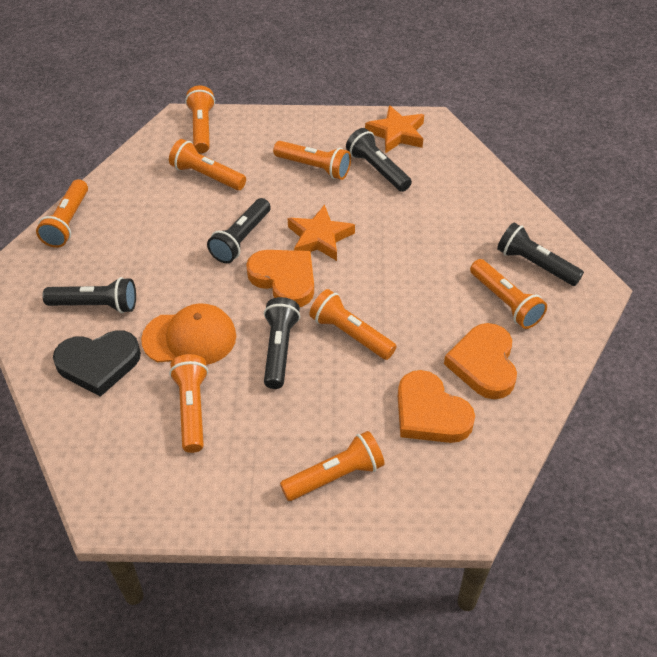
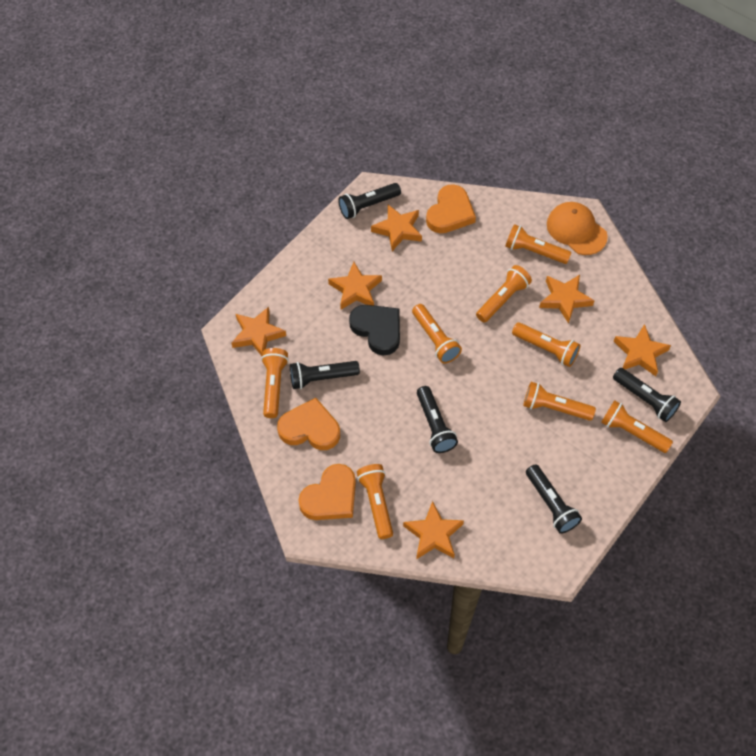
orange star: [288,204,355,261] [365,105,424,153] = 2 -> [231,307,286,356] [328,262,382,310] [371,205,422,251] [403,501,464,559] [539,275,595,324] [614,324,671,376] = 6

